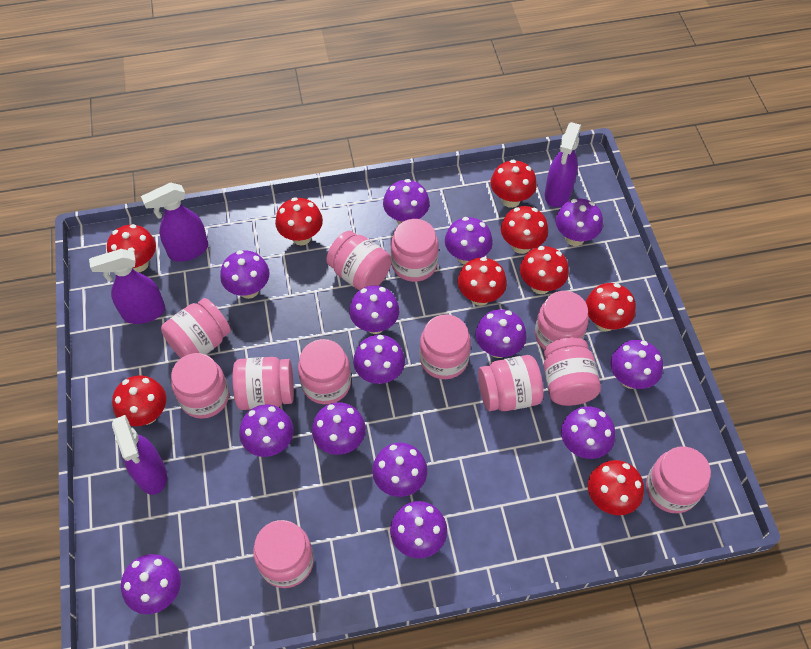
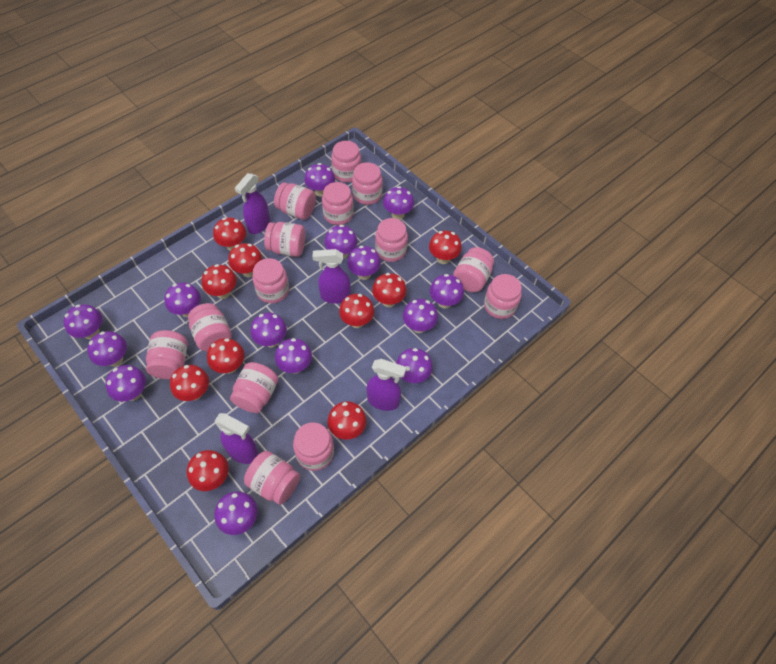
pink jar: [161,298,231,358] [171,353,229,419] [232,357,294,410] [253,520,314,588] [298,339,351,404] [326,231,391,290] [391,219,438,282] [420,314,471,379] [478,355,544,411] [535,291,589,350] [544,337,601,406] [646,446,711,513] = 12 -> [146,330,188,379] [188,303,232,351] [230,362,278,413] [244,451,300,505] [253,258,289,303] [264,222,305,257] [274,183,316,220] [293,422,334,471] [322,182,354,225] [331,141,361,182] [352,162,383,205] [375,218,408,262] [453,247,494,292] [484,274,522,319] = 14
red mushroom: [107,224,156,272] [112,375,166,426] [275,197,323,245] [458,257,507,306] [491,160,537,208] [501,206,548,254] [520,246,569,294] [586,283,636,331] [588,460,644,515] = 9 -> [170,365,209,401] [187,450,229,491] [202,264,237,299] [207,338,245,373] [213,218,246,251] [228,243,262,277] [327,401,367,440] [339,294,374,328] [372,273,407,307] [429,231,462,264] = 10

